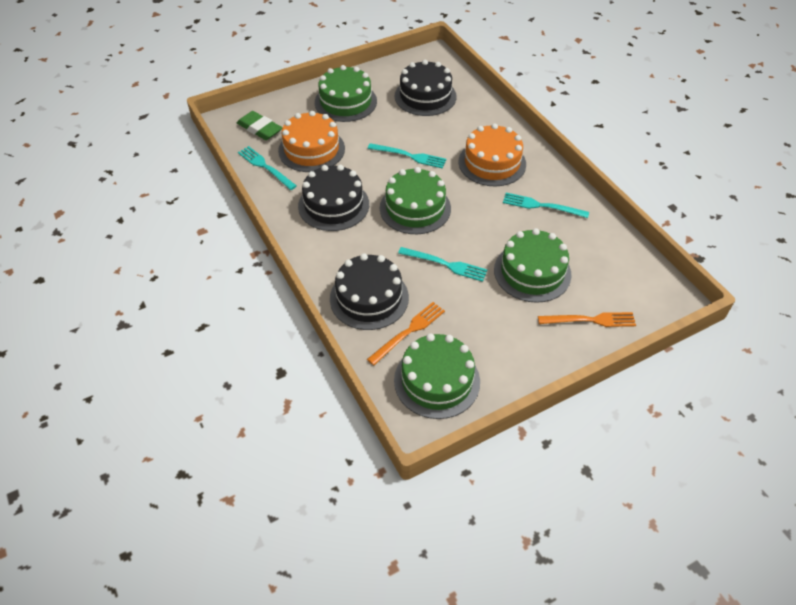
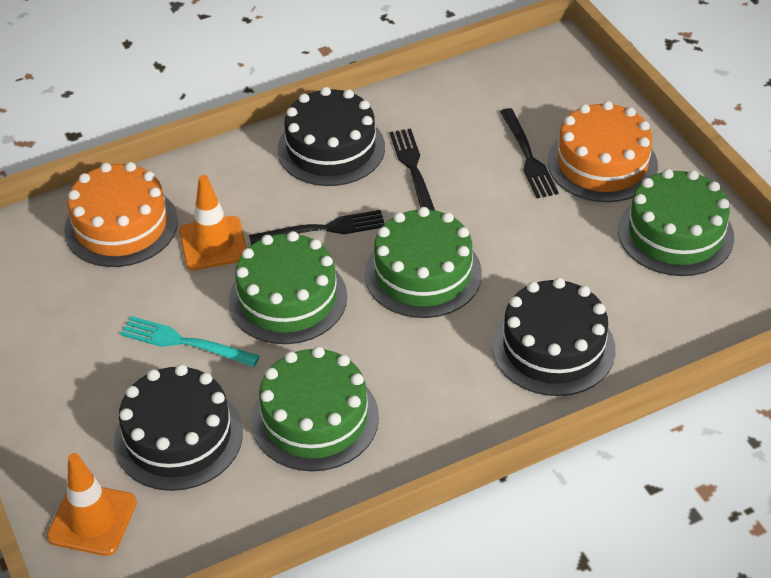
black fork: none = 0 -> [249,210,385,245] [390,129,435,211] [500,108,559,198] = 3
green eraser: [237,111,282,140] = 1 -> none = 0
orange fork: [367,302,445,365] [538,312,636,327] = 2 -> none = 0
orange traffic cone: none = 0 -> [47,453,137,556] [179,175,247,270] = 2
turquoise fork: [238,146,297,190] [368,143,447,169] [398,247,488,282] [503,193,589,218] = 4 -> [120,316,260,367] = 1

